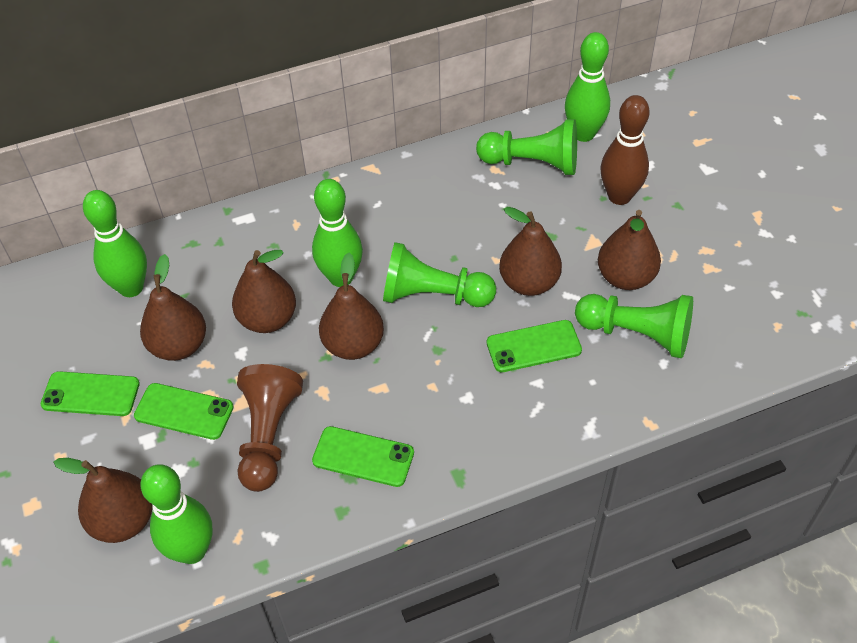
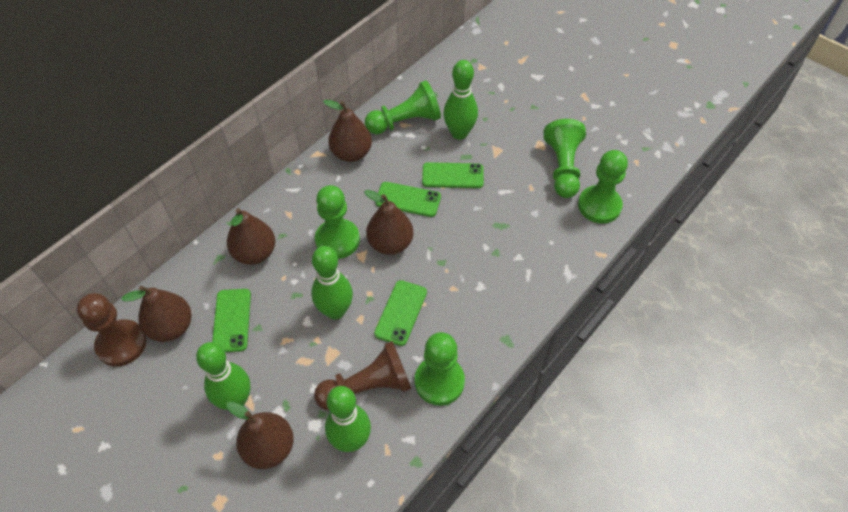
brown bowling pin: [600,95,650,205] = 1 -> none = 0
brown pawn: [237,364,303,492] = 1 -> [77,293,146,367] [314,341,412,410] = 2
brown pear: [54,458,153,543] [140,254,206,361] [232,250,296,333] [319,253,384,360] [499,207,562,296] [598,210,661,290] = 6 -> [121,286,192,342] [226,401,294,469] [227,208,275,265] [323,100,372,162] [364,190,413,255] = 5
green pawn: [383,242,496,307] [476,119,577,175] [575,294,693,358] = 3 -> [315,185,360,259] [365,80,441,134] [415,332,465,405] [544,119,586,198] [578,150,628,223] = 5

